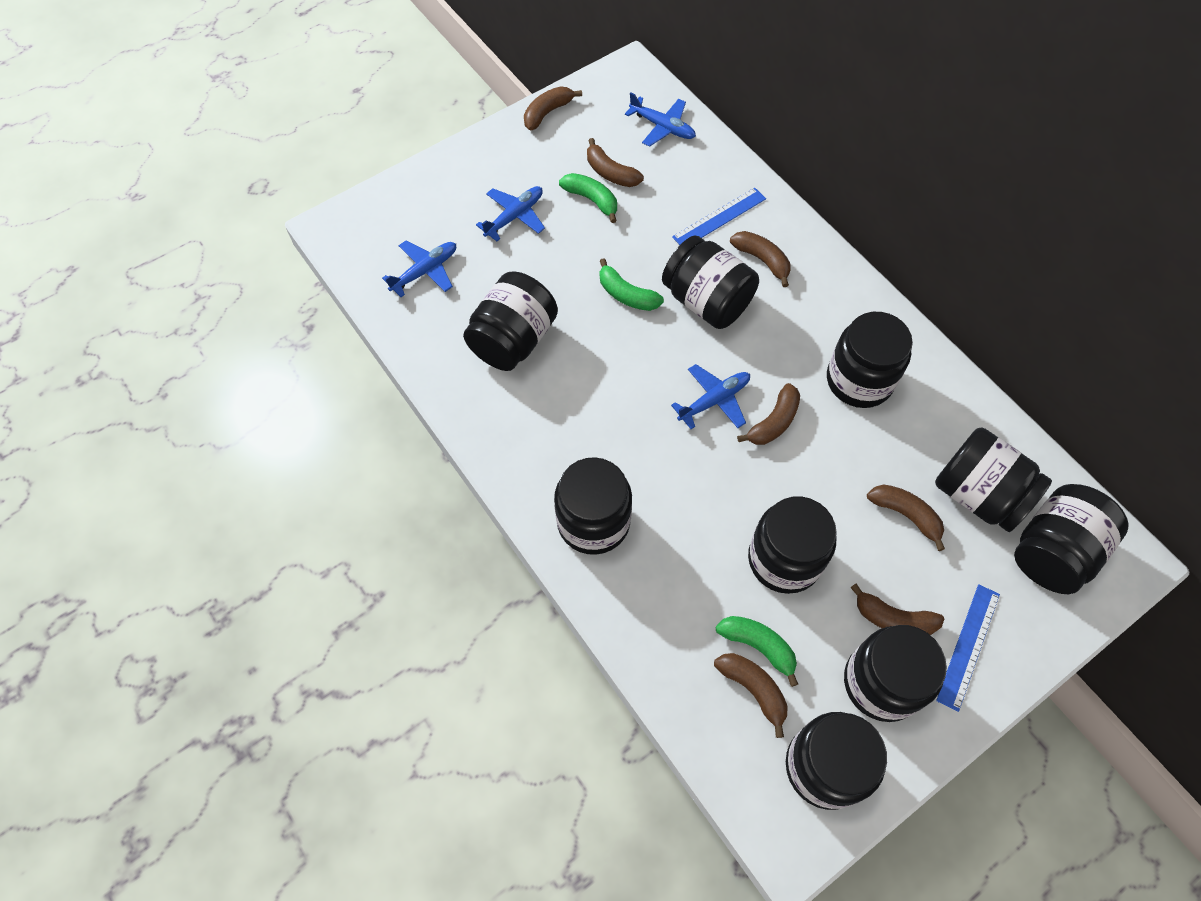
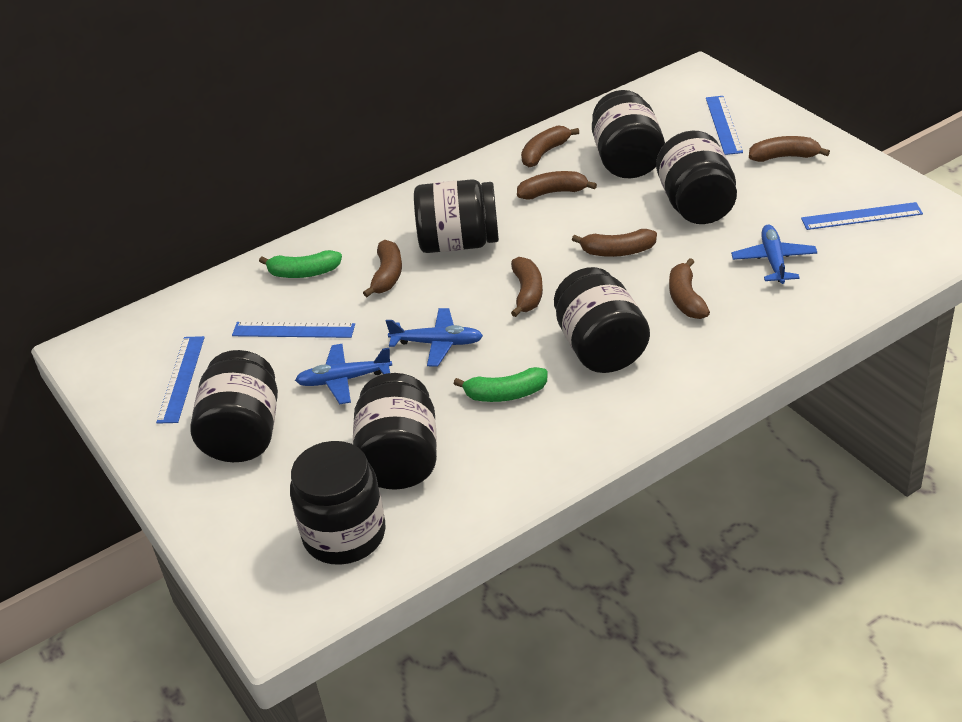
black jar: [463,272,558,371] [554,457,632,555] [662,235,759,329] [748,497,837,594] [786,712,887,810] [827,312,913,408] [844,625,947,722] [935,427,1052,532] [1014,484,1129,594] = 9 -> [190,350,278,462] [290,441,386,565] [353,373,437,490] [414,179,499,253] [554,267,650,373] [592,90,665,178] [656,131,737,224] = 7
blue plane: [382,241,456,297] [476,186,545,241] [625,92,696,147] [671,364,750,429] = 4 -> [295,344,392,404] [386,308,483,366] [731,225,817,284] = 3
blue ruler: [672,187,766,245] [936,584,1000,712] = 2 -> [156,336,205,424] [232,322,355,338] [706,96,743,155] [801,202,923,230] = 4
green banana: [559,173,617,223] [600,258,664,311] [716,616,798,687] = 3 -> [259,250,342,278] [454,367,548,402] = 2

